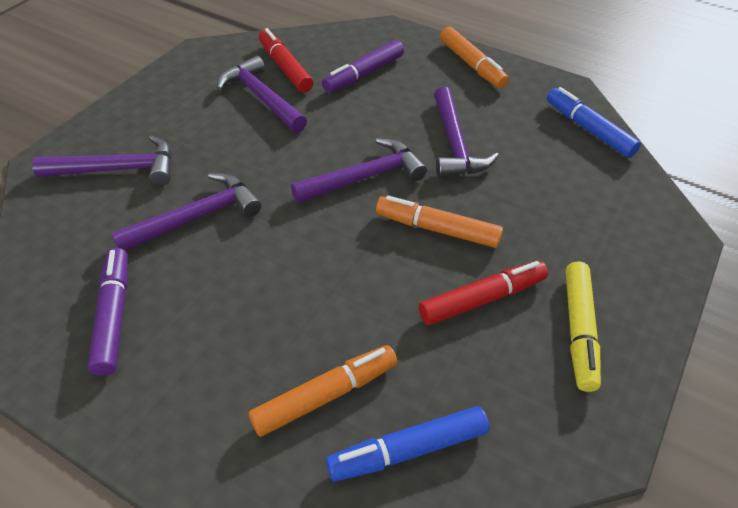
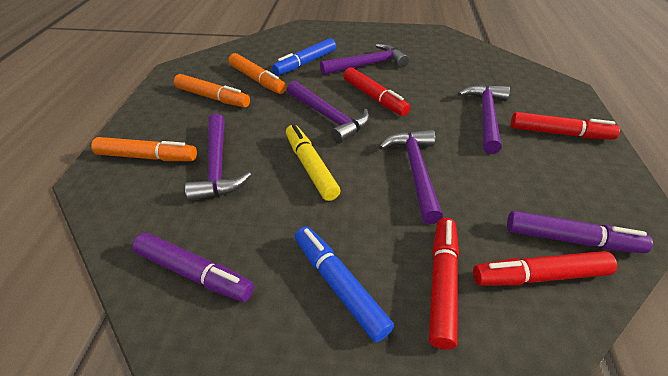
red marker: [259,28,313,92] [419,261,548,325] = 2 -> [343,67,410,116] [429,218,459,350] [473,251,617,286] [511,112,620,140] = 4

